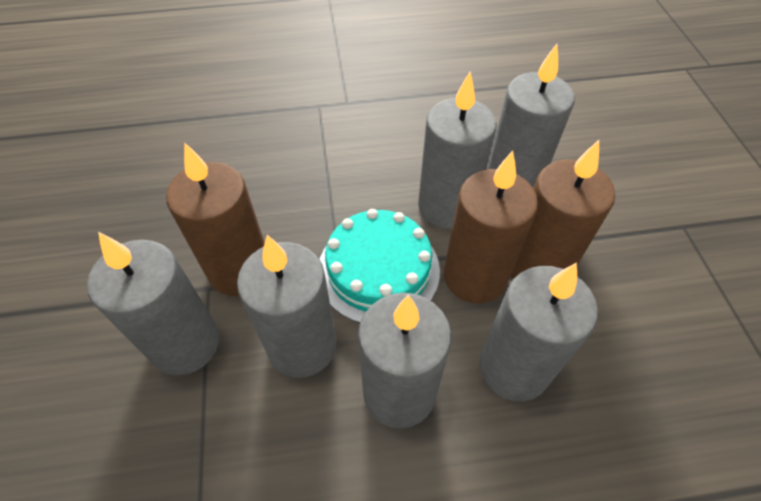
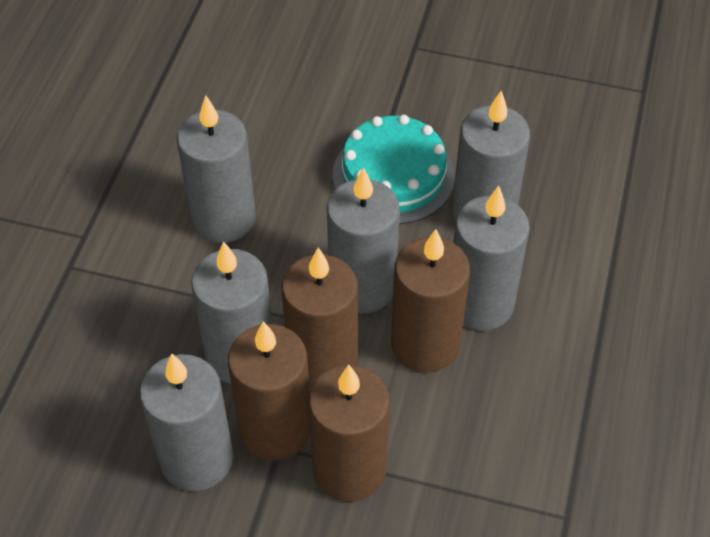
brown candle: [166,142,265,296] [444,151,538,303] [511,140,615,279] = 3 -> [228,321,310,460] [282,248,358,388] [309,365,390,501] [391,229,470,372] = 4

